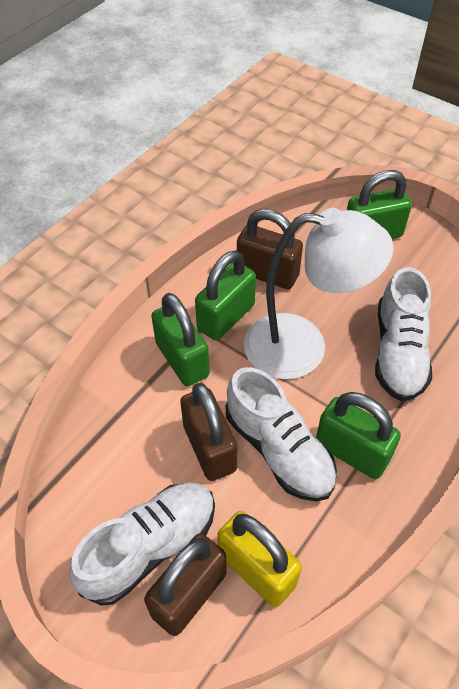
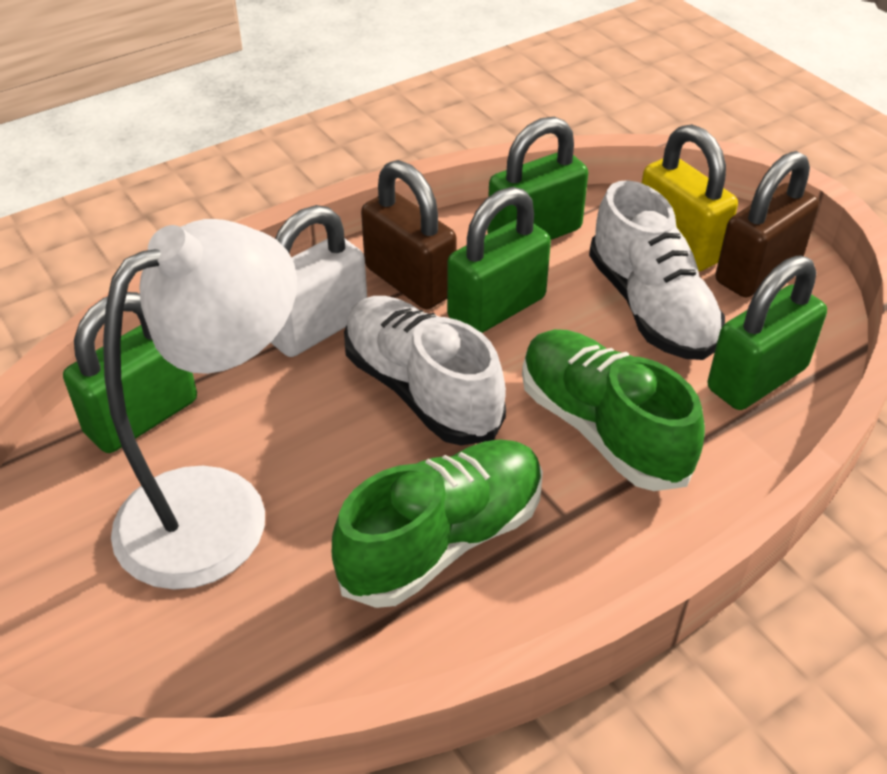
brown padlock: [144,533,227,636] [180,383,237,481] [237,209,303,289] = 3 -> [361,160,457,309] [716,151,819,297] = 2
green shoe: none = 0 -> [332,439,543,608] [522,329,705,491] = 2
white padlock: none = 0 -> [271,205,367,357] = 1
white shoe: [69,483,215,606] [226,367,337,501] [375,267,432,401] = 3 -> [344,296,506,445] [589,180,725,360] = 2

